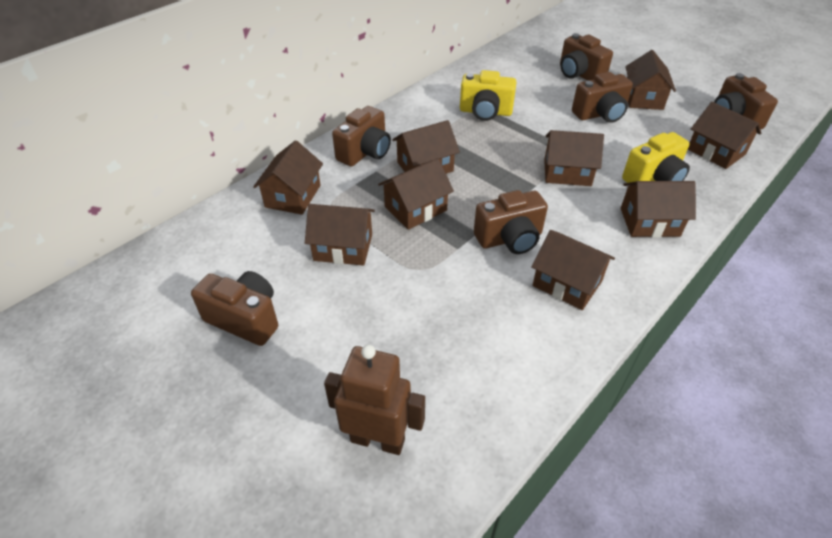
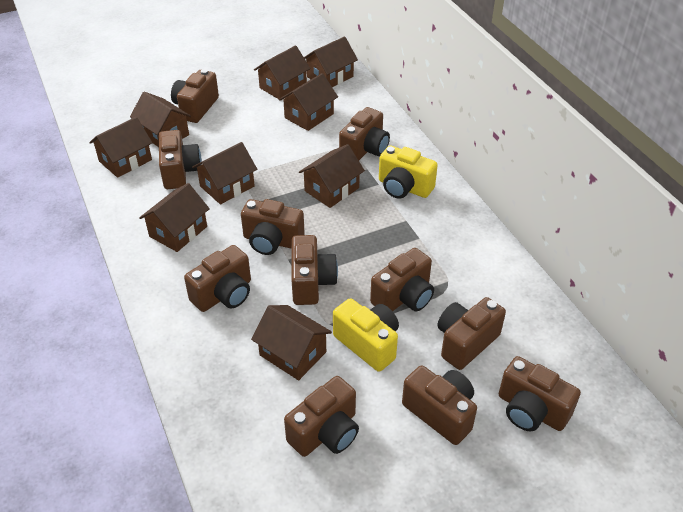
brown camera: [191,271,278,346] [332,106,391,166] [474,190,548,254] [560,33,613,81] [572,72,633,123] [714,73,778,130] = 6 -> [159,130,202,189] [171,69,219,123] [184,245,251,312] [241,199,305,255] [284,376,359,457] [291,235,338,305] [339,107,390,160] [370,248,434,312] [402,365,477,445] [437,297,506,370] [499,356,581,432] = 11
brown robot: [324,345,425,455] = 1 -> none = 0

